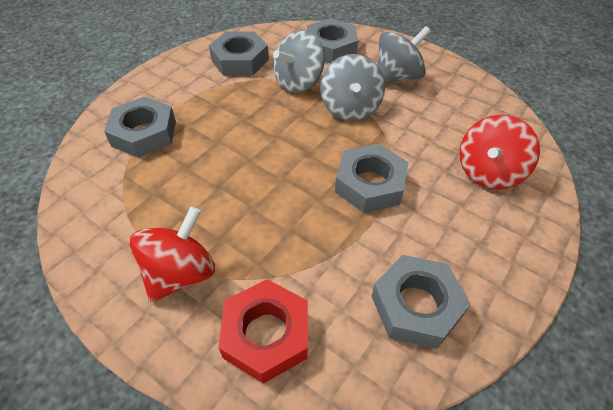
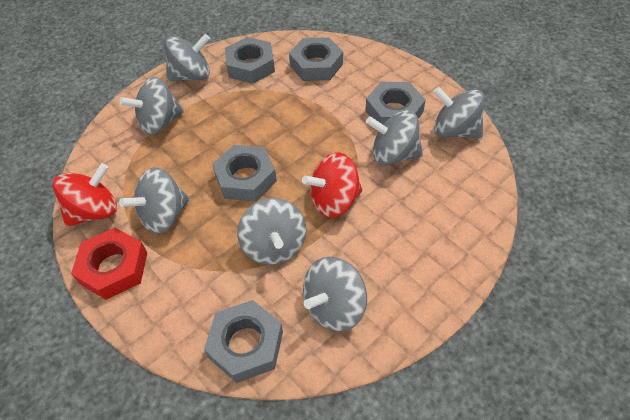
grey spinning top: [273,30,325,93] [320,54,385,121] [378,26,431,83] = 3 -> [119,77,184,135] [119,167,190,234] [165,34,210,82] [237,198,307,265] [303,257,367,331] [366,110,423,165] [433,87,485,139] = 7

